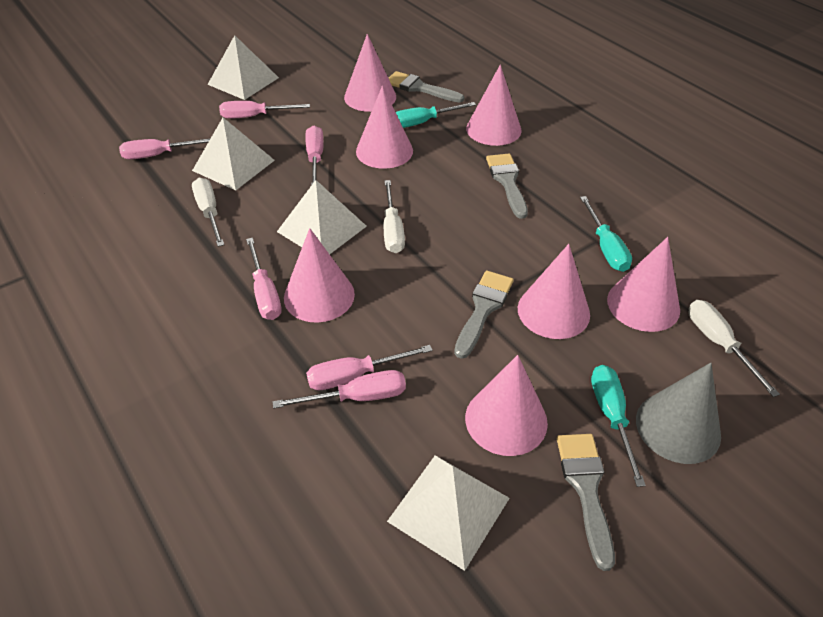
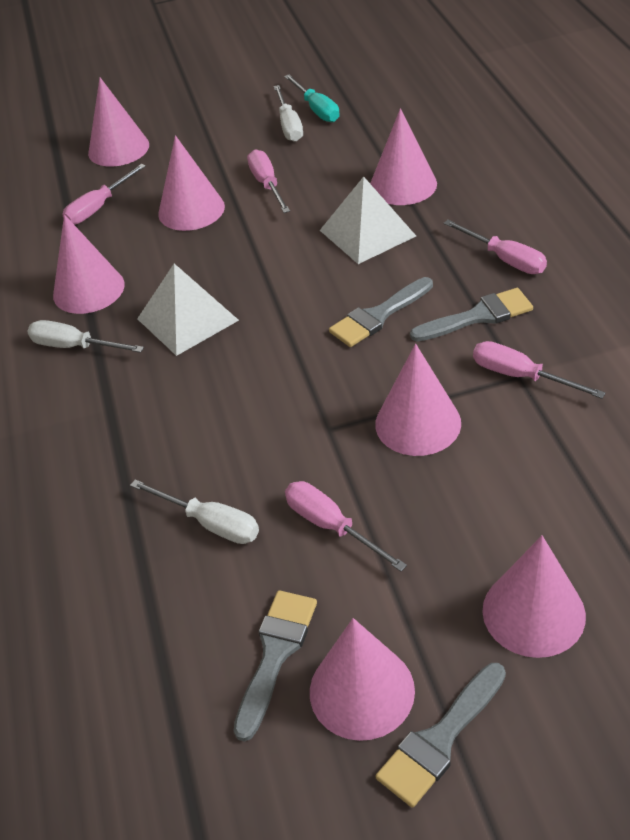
grey cone: [636,363,721,464] = 1 -> none = 0
pink screwdriver: [119,138,211,159] [219,101,310,119] [246,238,282,320] [272,370,406,409] [305,125,324,186] [306,345,433,390] = 6 -> [62,164,146,225] [247,149,290,213] [285,481,407,572] [444,220,547,274] [473,341,605,399] = 5
turquoise screwdriver: [396,102,476,128] [580,196,632,272] [591,365,646,487] = 3 -> [284,74,340,122] = 1
white pyramid: [192,118,275,190] [207,35,279,100] [277,180,367,254] [387,455,510,571] = 4 -> [137,264,239,356] [320,176,416,264] = 2

